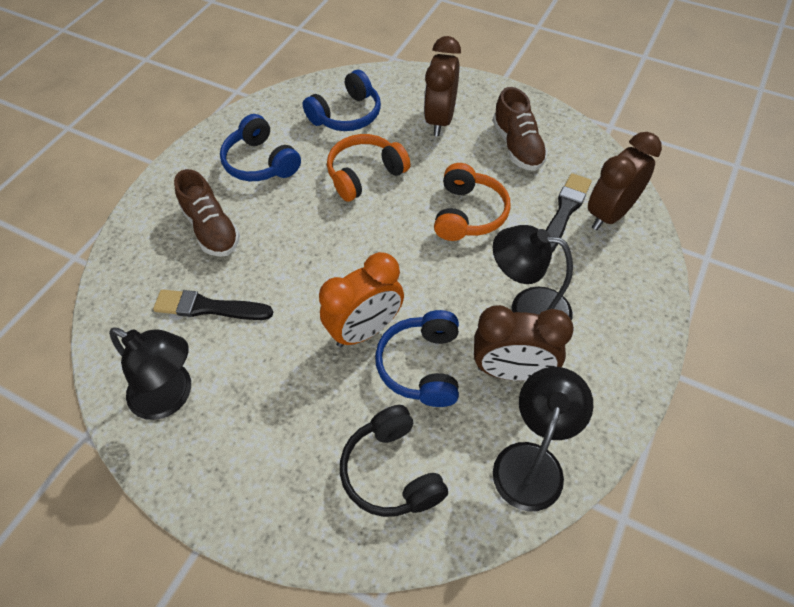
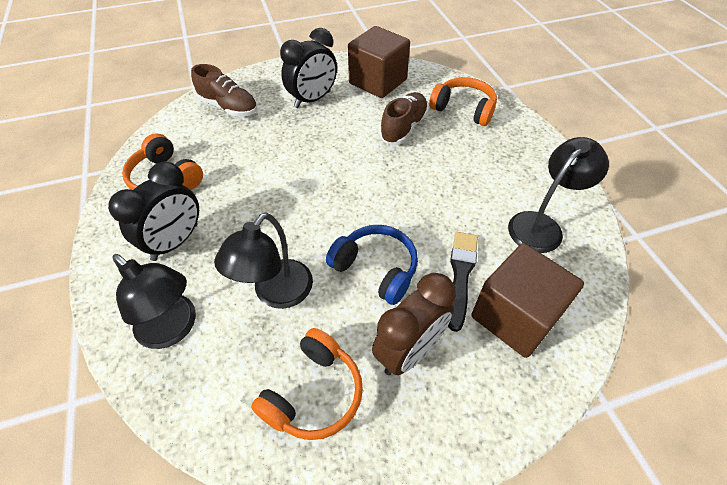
black brush: [153,289,273,320] [546,173,592,252] = 2 -> [448,232,478,332] = 1
black clock: none = 0 -> [108,162,199,261] [280,28,337,108] = 2
black headphones: [340,405,448,517] = 1 -> none = 0
blue headphones: [220,114,301,181] [303,70,381,131] [375,310,459,407] = 3 -> [326,225,418,305] = 1
brown clock: [424,36,461,136] [474,305,574,381] [588,132,662,230] = 3 -> [372,273,456,375] = 1
brown cube: none = 0 -> [348,26,410,98] [472,243,584,358] = 2
orange clock: [319,252,404,347] = 1 -> none = 0
orange headphones: [327,134,411,202] [434,163,511,241] = 2 -> [122,133,203,190] [251,328,363,440] [429,77,497,126] = 3

